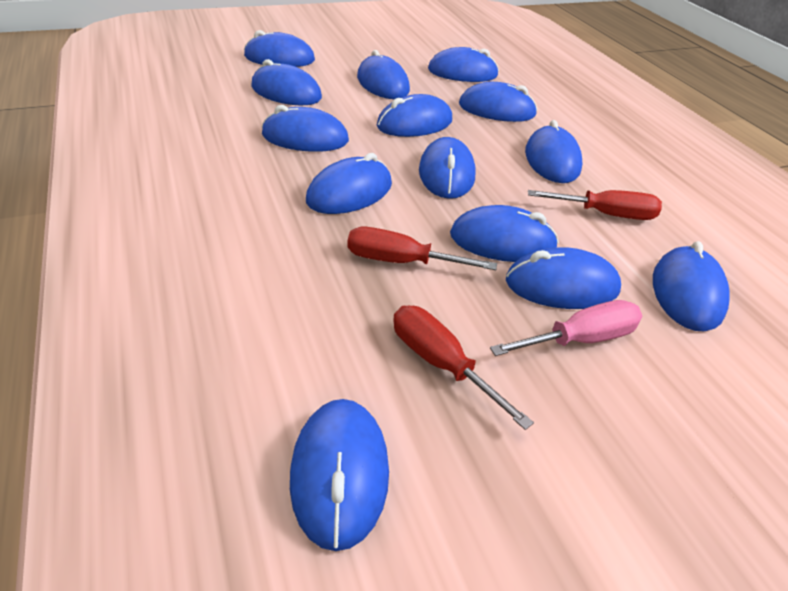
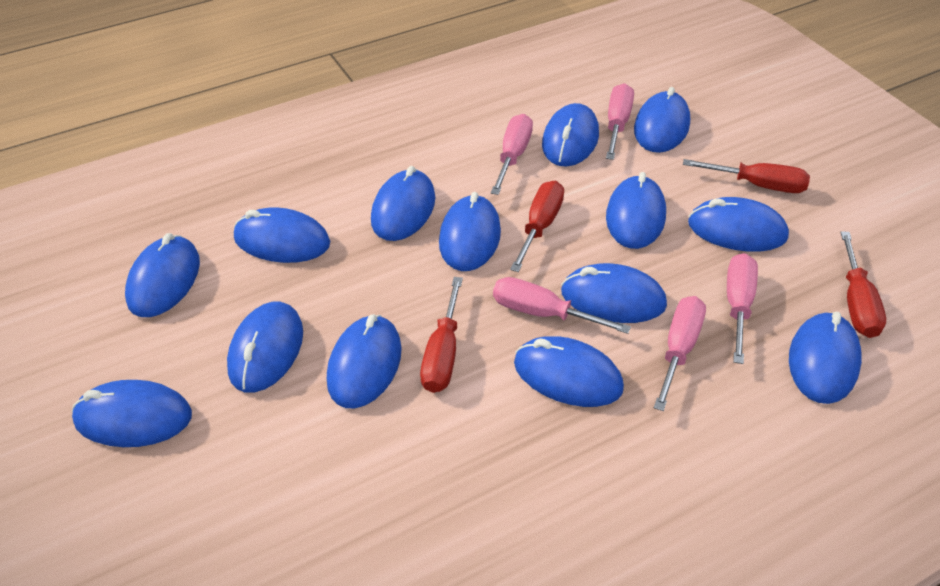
pink screwdriver: [490,300,642,356] = 1 -> [491,114,533,195] [493,277,631,334] [606,83,634,160] [654,296,706,411] [727,253,758,364] = 5
red screwdriver: [347,227,497,270] [393,306,534,430] [528,190,662,220] = 3 -> [420,277,463,393] [510,181,564,272] [683,159,810,193] [840,231,886,338] = 4

